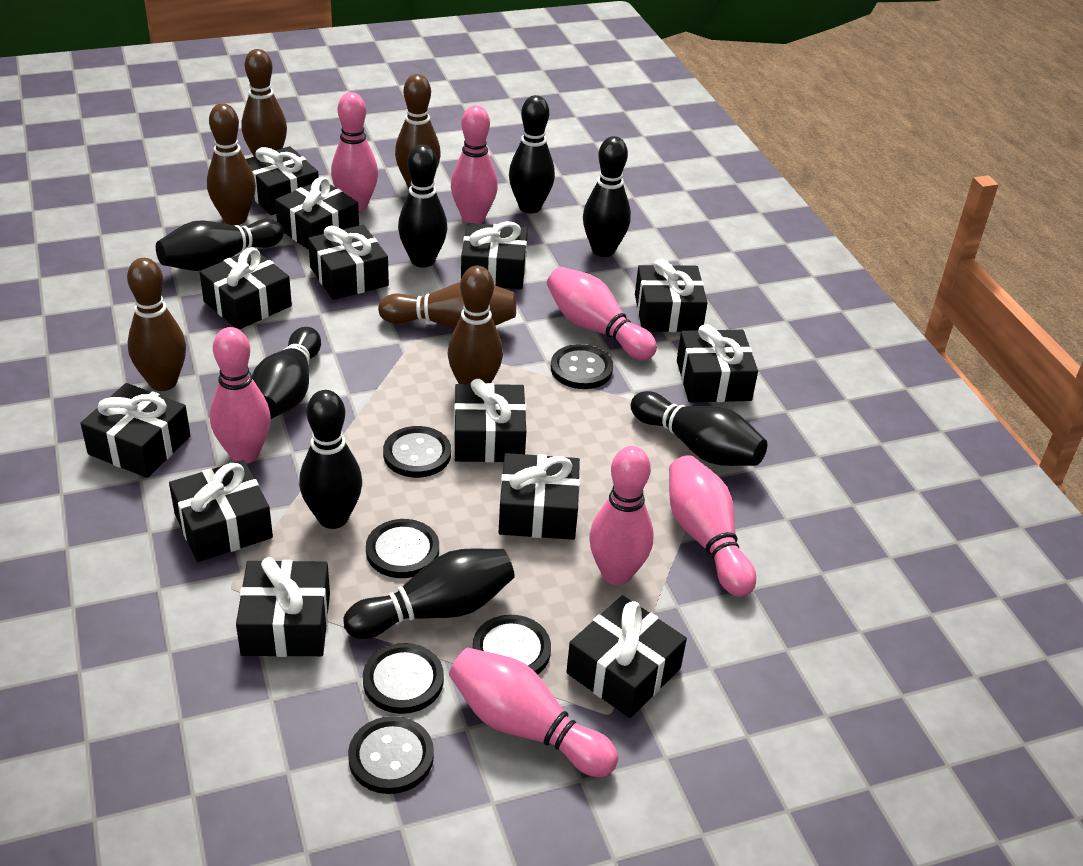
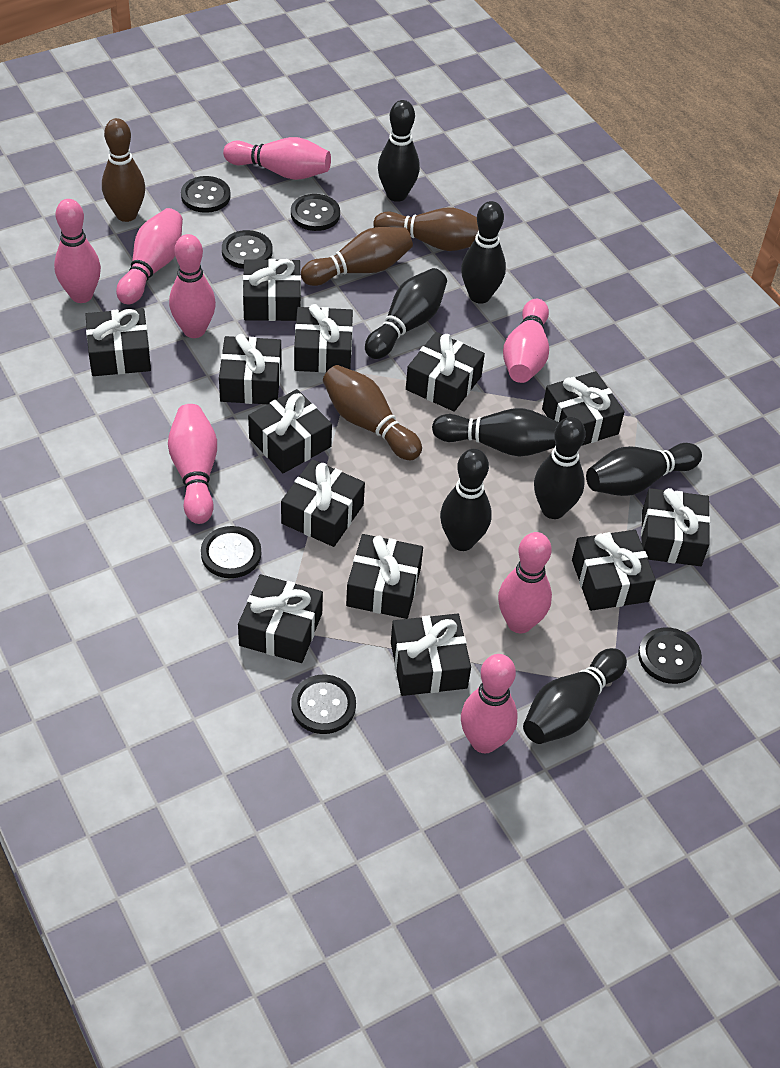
brown bowling pin: [127,258,186,391] [207,103,256,225] [241,49,287,156] [378,282,516,329] [395,74,441,188] [448,266,503,384] = 6 -> [102,118,145,222] [301,227,413,286] [323,365,422,460] [373,208,478,251] = 4
pink bowling pin: [210,327,271,464] [331,92,378,211] [449,648,618,777] [451,105,498,224] [547,267,657,360] [589,446,653,585] [669,455,756,597] = 7 -> [54,199,101,303] [116,208,183,304] [168,404,217,524] [169,234,216,338] [223,137,331,180] [461,654,517,754] [498,532,552,633] [503,299,549,383] = 8

